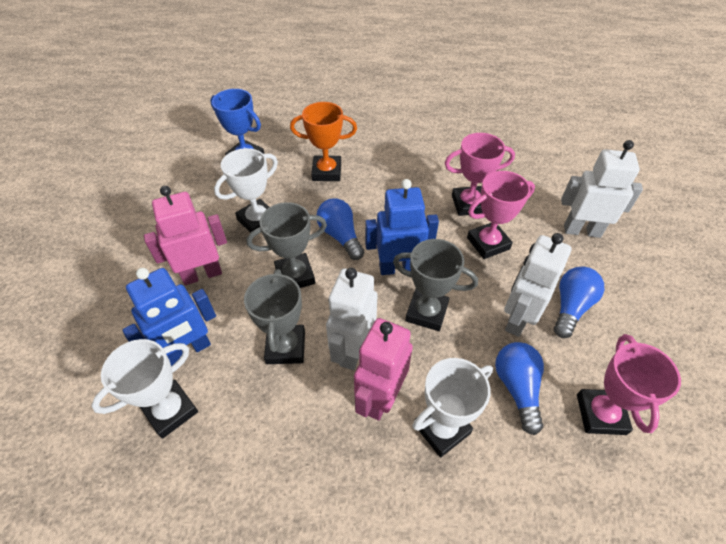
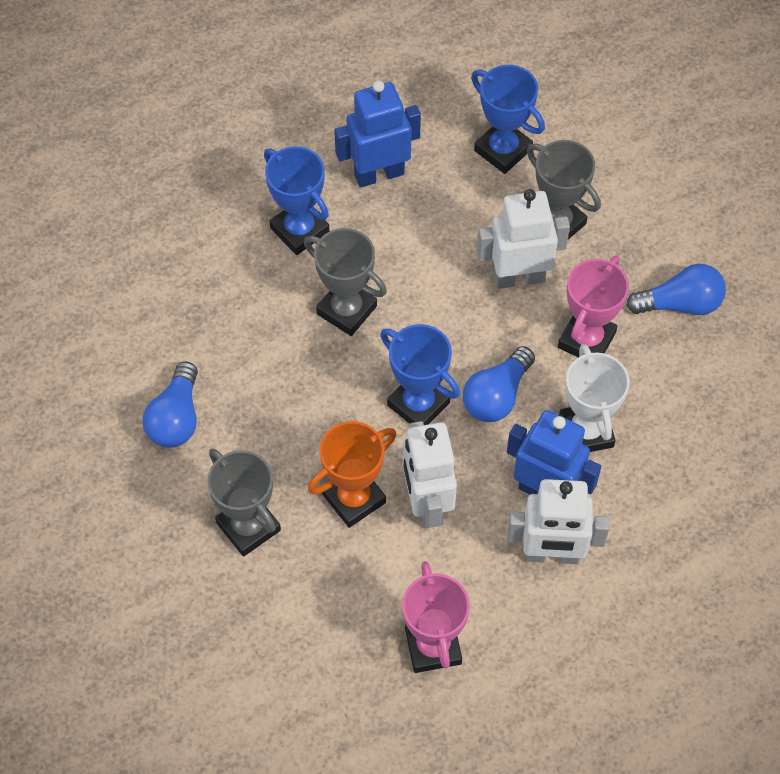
blue trophy: [210,89,264,155] = 1 -> [264,146,329,255] [380,324,460,425] [471,65,545,174] = 3
pink robot: [144,186,227,285] [354,318,413,421] = 2 -> none = 0
pink trophy: [445,133,515,216] [467,171,535,259] [577,334,681,435] = 3 -> [402,561,470,673] [558,256,629,358] = 2
white trophy: [91,339,198,439] [214,148,278,233] [412,358,493,457] = 3 -> [559,344,630,452] = 1

